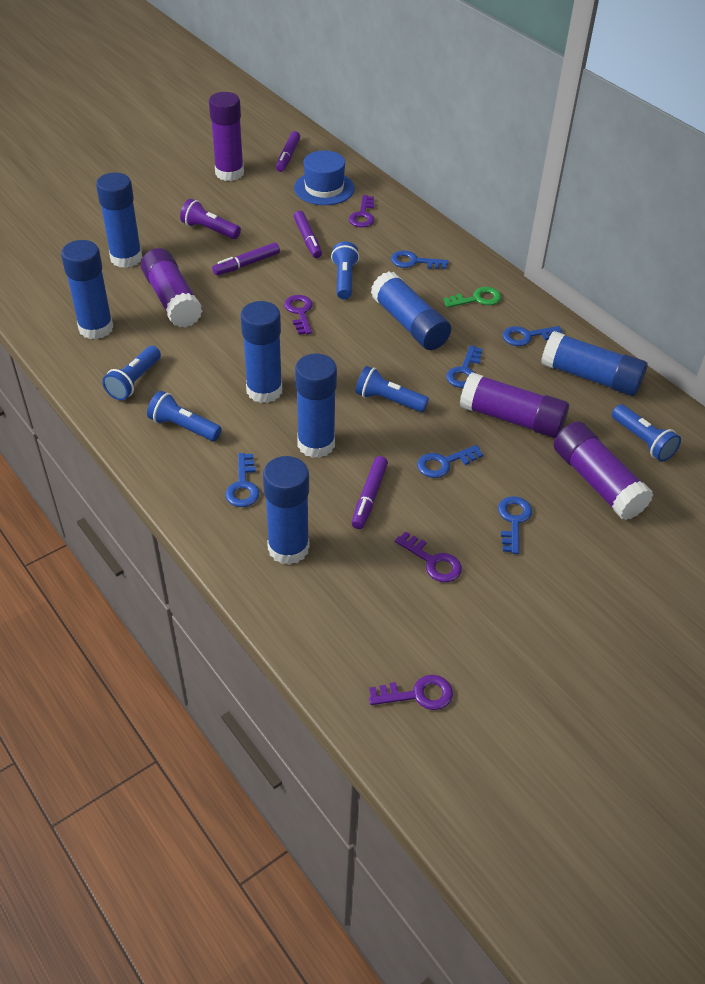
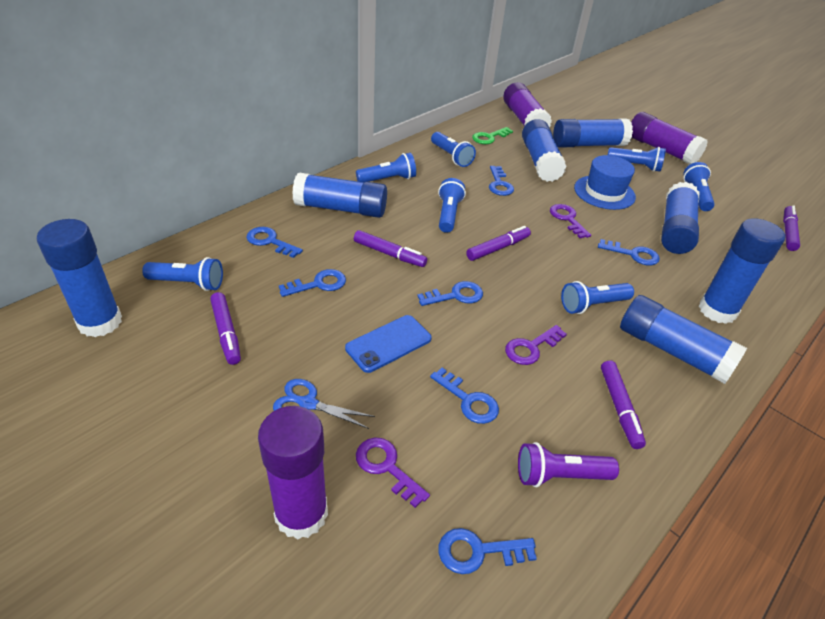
blue flashlight: [103,346,161,400] [147,391,222,441] [331,241,359,300] [355,366,429,412] [612,404,681,462] = 5 -> [142,257,223,291] [356,153,416,182] [431,132,476,167] [438,178,466,233] [561,281,634,314] [608,147,666,172] [683,162,715,211] = 7
blue key: [225,453,259,507] [391,250,448,269] [417,445,483,478] [446,345,483,388] [498,496,532,554] [502,326,563,346] = 6 -> [246,227,303,258] [279,269,346,297] [417,281,483,306] [430,368,499,424] [438,528,537,574] [489,166,514,196] [598,239,660,266] = 7
blue phone: none = 0 -> [345,315,432,373] = 1
blue scissors: none = 0 -> [273,379,375,429] = 1
purple glue stick: [141,248,202,328] [209,92,244,181] [460,372,569,438] [554,421,653,520] = 4 -> [258,406,328,540] [503,82,552,127] [631,112,708,164] = 3
purple key: [284,295,313,335] [349,195,374,227] [369,675,453,710] [395,531,462,582] = 4 -> [356,438,430,508] [505,325,567,365] [550,204,591,238] = 3
purple marker: [212,242,280,275] [276,131,300,172] [294,211,322,258] [352,456,388,529] = 4 -> [210,292,241,365] [354,230,427,267] [466,226,531,261] [601,361,646,449] [783,205,800,251] = 5

